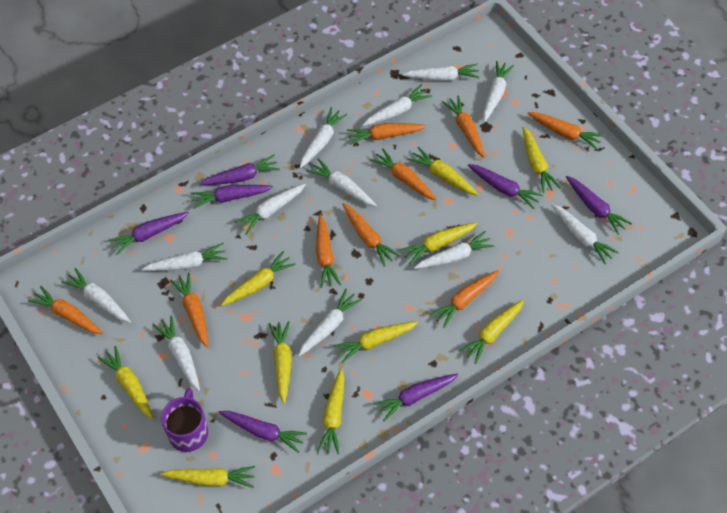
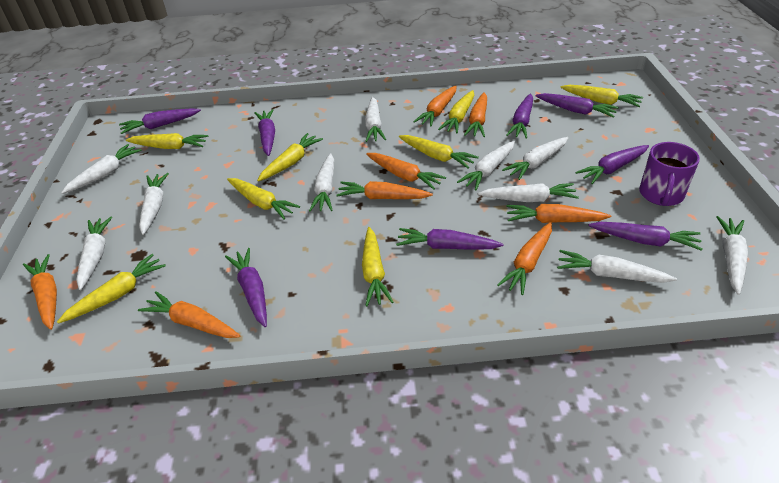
orange carrot: [28,286,103,335] [170,273,208,348] [316,214,341,288] [342,203,400,267] [347,123,426,145] [370,148,437,201] [430,270,499,328] [442,95,485,158] [527,112,604,149] = 9 -> [23,254,57,330] [138,291,241,338] [337,181,433,199] [366,153,446,190] [413,86,457,126] [464,92,487,137] [497,222,552,295] [506,204,611,223] = 8
purple carrot: [108,212,189,255] [190,185,273,209] [199,155,280,185] [218,411,307,453] [374,373,458,422] [468,164,543,209] [566,176,632,235] = 7 -> [119,108,201,134] [225,248,267,327] [254,109,275,156] [396,228,503,250] [506,94,533,139] [536,93,619,118] [575,145,649,184] [588,222,702,251] = 8
white carrot: [61,268,131,323] [142,243,227,271] [153,315,200,391] [234,183,306,235] [298,289,362,356] [300,107,347,168] [307,158,377,207] [362,84,432,126] [402,64,480,81] [414,231,494,269] [483,61,514,122] [552,204,619,264] = 12 -> [61,144,141,194] [76,217,112,290] [139,173,169,235] [309,153,334,211] [365,97,386,142] [457,141,515,190] [478,183,579,202] [502,137,569,180] [557,250,677,283] [716,216,748,295] = 10
yellow carrot: [97,346,153,419] [161,466,255,488] [221,251,296,306] [269,321,292,404] [317,369,344,454] [334,321,418,363] [400,222,478,265] [407,147,479,196] [460,300,524,364] [522,127,561,193] = 10 -> [57,254,166,323] [126,133,209,149] [227,178,300,220] [257,133,323,182] [362,227,393,306] [399,135,479,168] [438,90,474,133] [560,85,643,107] = 8

